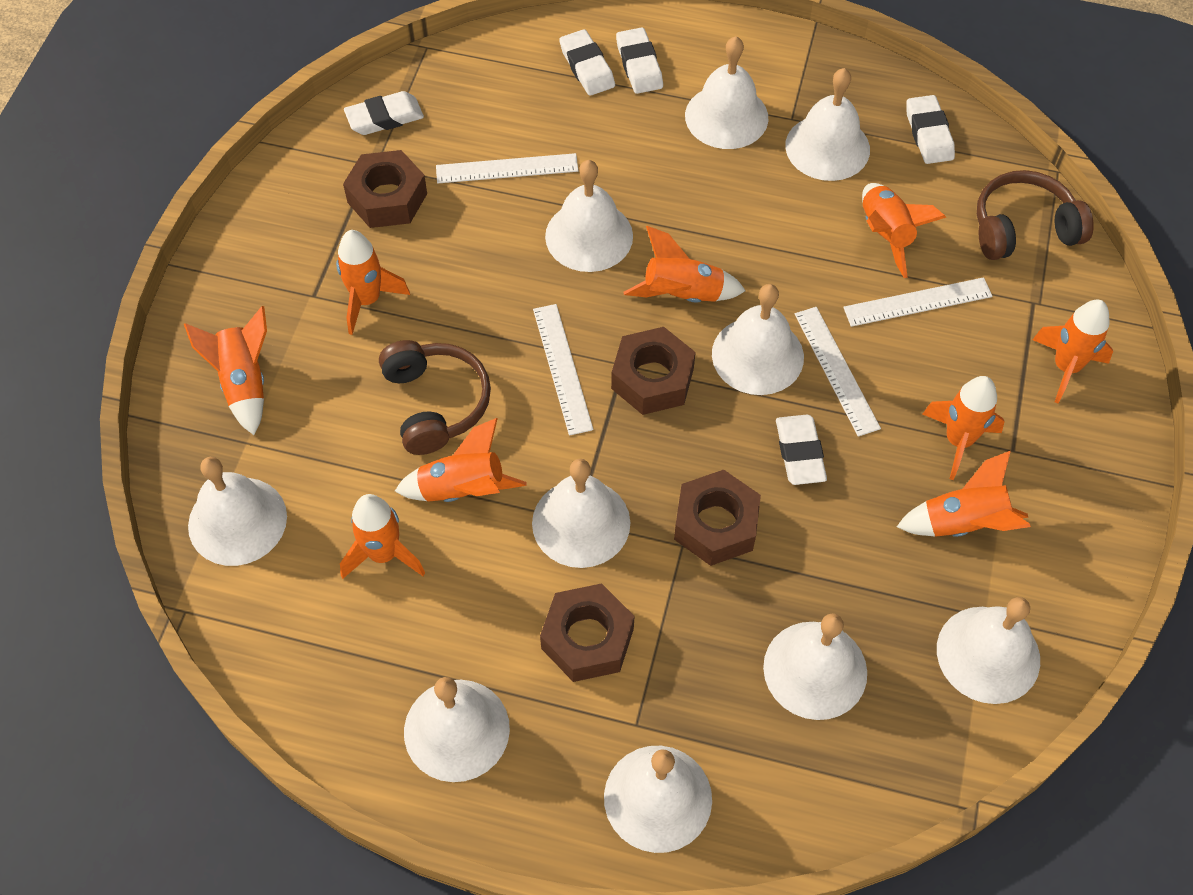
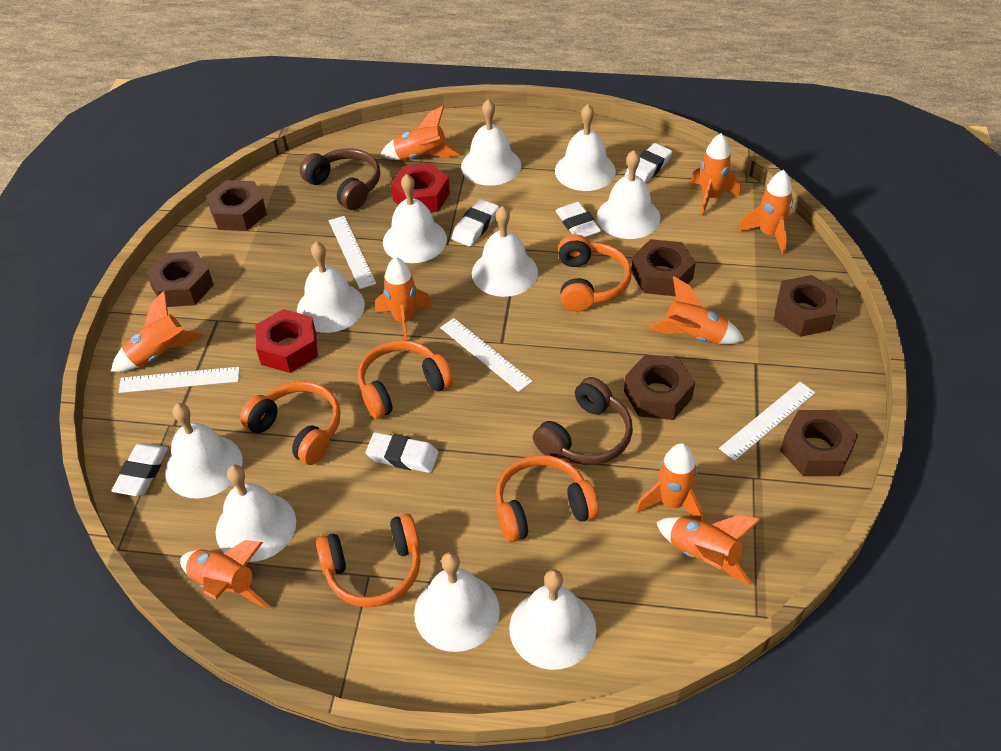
brown nut: [343,150,427,228] [540,583,634,682] [611,327,696,415] [674,470,761,566] = 4 -> [146,251,214,307] [206,180,267,231] [624,355,695,420] [631,239,696,296] [774,275,839,337] [780,410,858,476] = 6
orange headphones: none = 0 -> [240,381,340,465] [316,514,421,608] [358,340,453,419] [495,455,599,542] [558,234,632,312] = 5
red nut: none = 0 -> [255,309,318,373] [391,163,450,213] = 2

